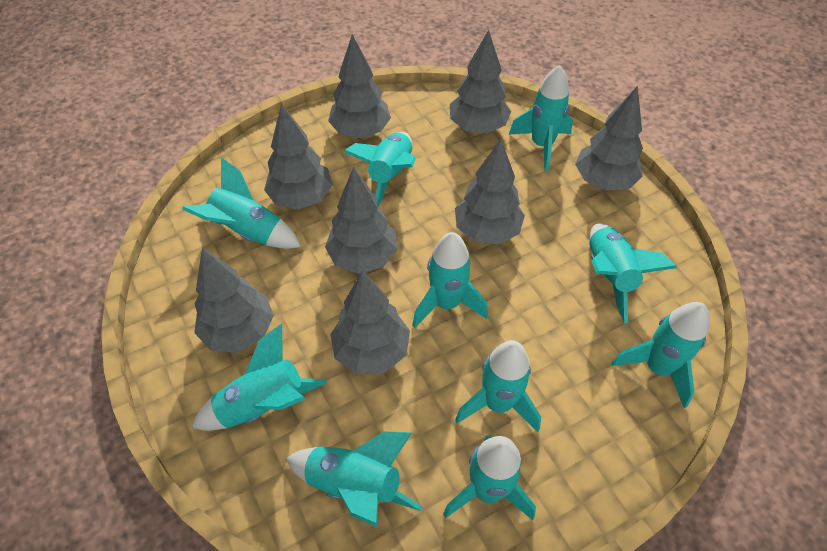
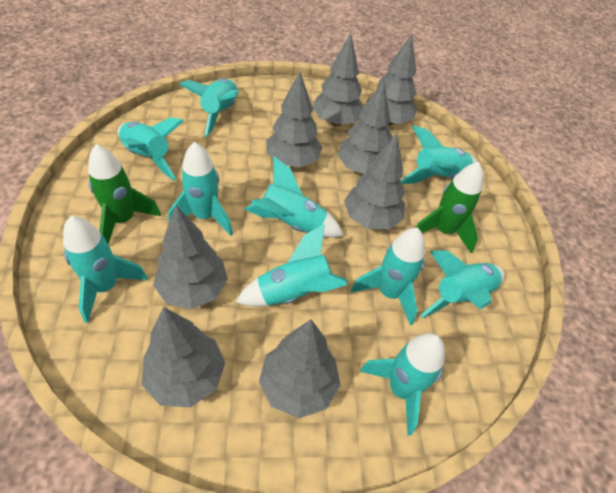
green rocket: none = 0 -> [88,144,161,244] [416,162,483,253] = 2

